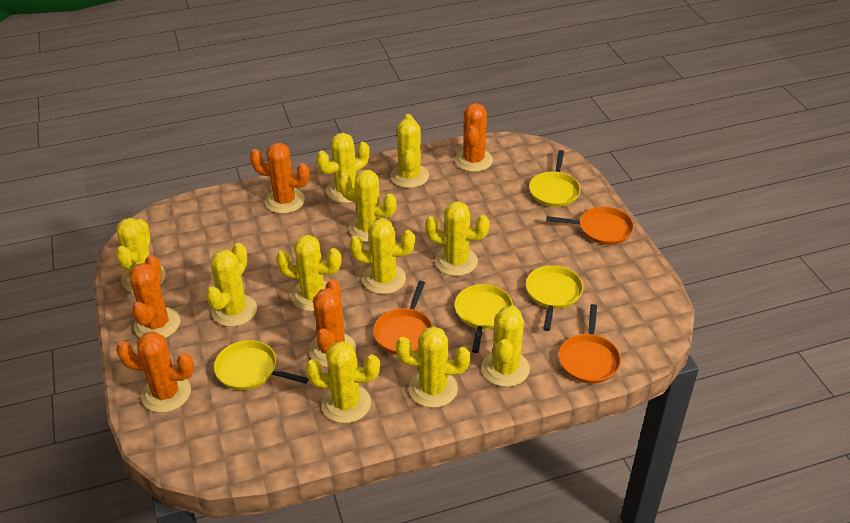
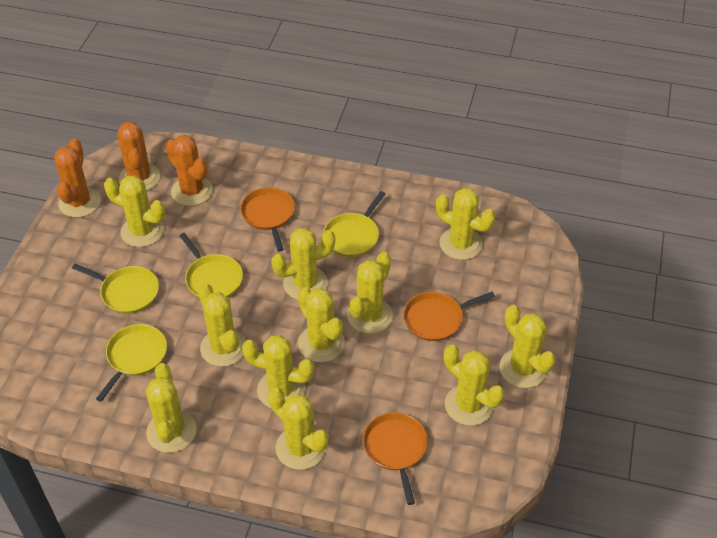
orange cactus: [116,331,194,413] [129,255,180,338] [250,143,310,214] [309,279,356,367] [455,103,493,172] = 5 -> [54,138,101,218] [117,122,160,191] [166,135,213,206] = 3

